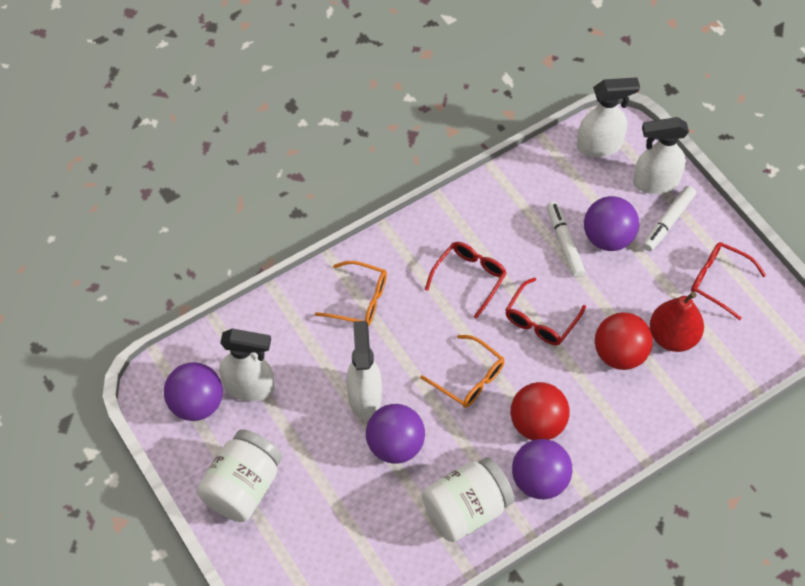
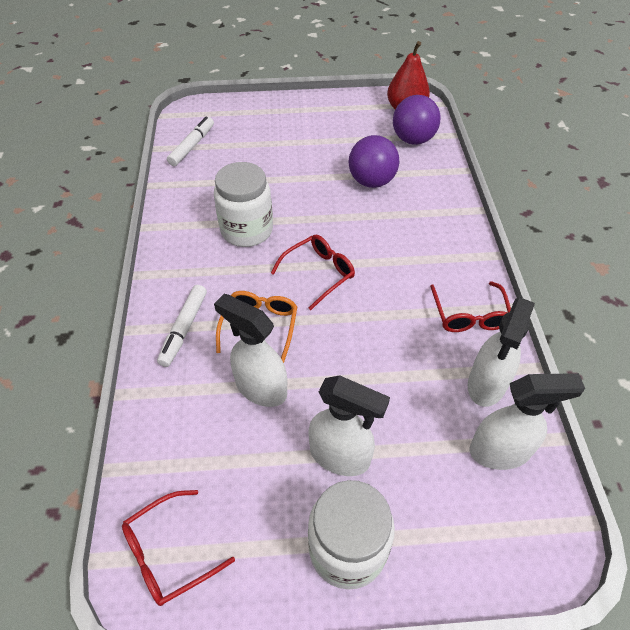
orange glasses: [315,261,387,326] [420,335,505,408] = 2 -> [216,291,298,363] = 1
purple ball: [164,362,223,421] [366,404,425,464] [512,439,572,499] [584,196,639,251] = 4 -> [349,135,400,188] [393,95,440,145] = 2
red ball: [510,382,570,440] [595,312,653,370] = 2 -> none = 0

